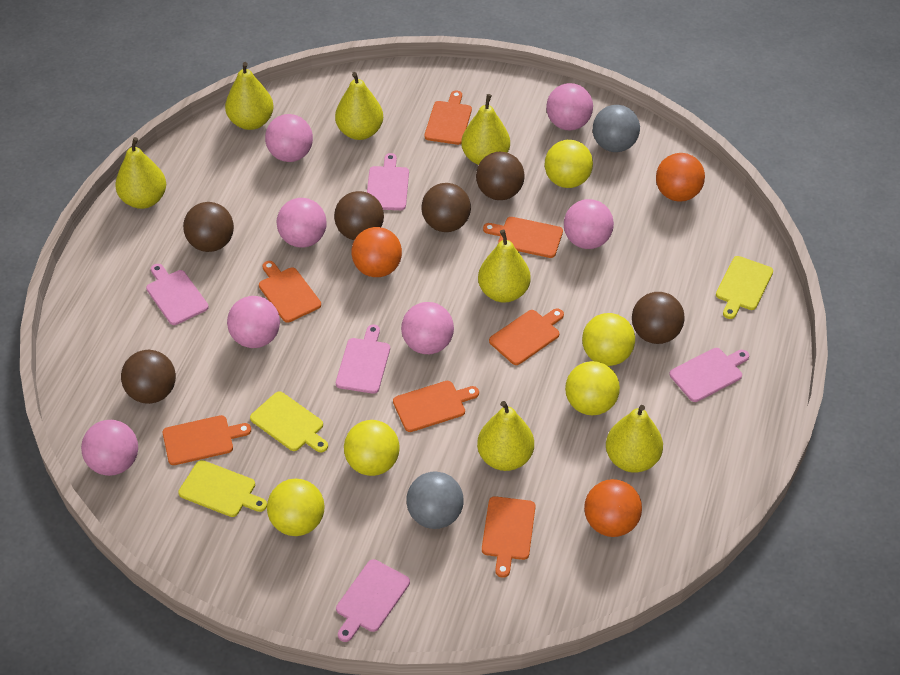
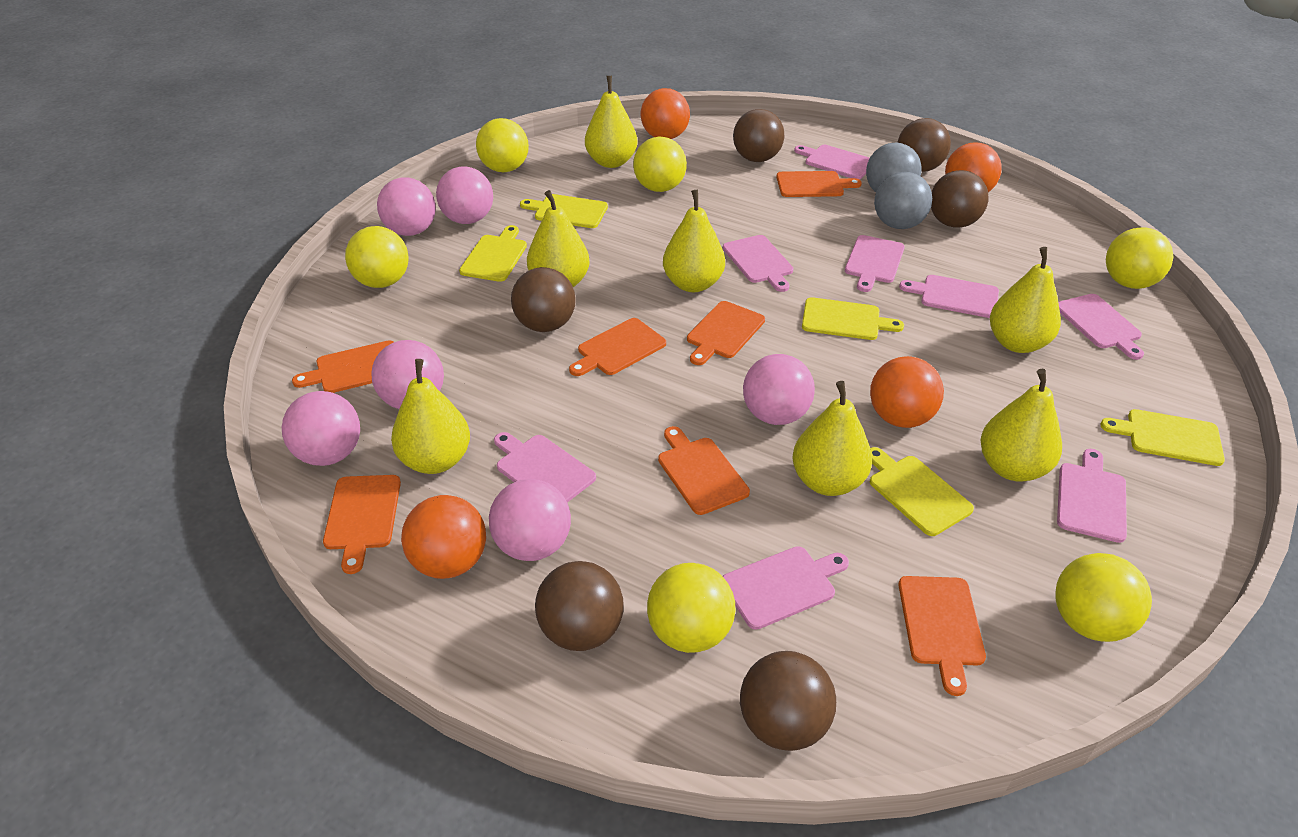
orange ball: [351,227,402,277] [584,479,642,537] [656,153,705,202] = 3 -> [401,495,486,579] [641,88,690,139] [870,356,944,428] [945,142,1002,192] = 4
pink ball: [81,420,138,476] [227,296,280,348] [265,114,313,162] [277,198,327,248] [401,302,454,354] [546,83,593,130] [564,199,614,249] = 7 -> [282,391,360,466] [371,340,444,409] [377,177,436,236] [436,167,493,224] [489,479,571,561] [743,354,815,425] = 6
pink cutting board: [146,264,209,325] [336,325,390,394] [336,559,410,642] [367,153,409,210] [669,348,749,402] = 5 -> [494,432,596,502] [723,235,794,292] [723,546,849,630] [794,145,870,179] [845,235,905,292] [899,275,999,318] [1057,449,1127,543] [1058,294,1144,360] = 8
yellow ball: [267,478,325,536] [344,420,400,476] [545,140,593,188] [565,361,620,415] [582,313,635,366] = 5 -> [345,226,409,288] [476,118,529,172] [633,137,687,192] [647,563,735,653] [1055,553,1152,642] [1106,227,1174,289] = 6
yellow cutting board: [178,460,267,517] [250,391,328,453] [716,256,773,319] = 3 -> [459,225,527,282] [520,194,608,228] [802,297,904,340] [870,447,974,536] [1100,409,1225,466] = 5

